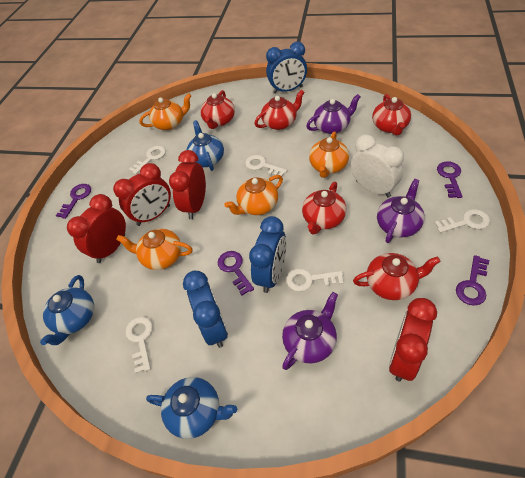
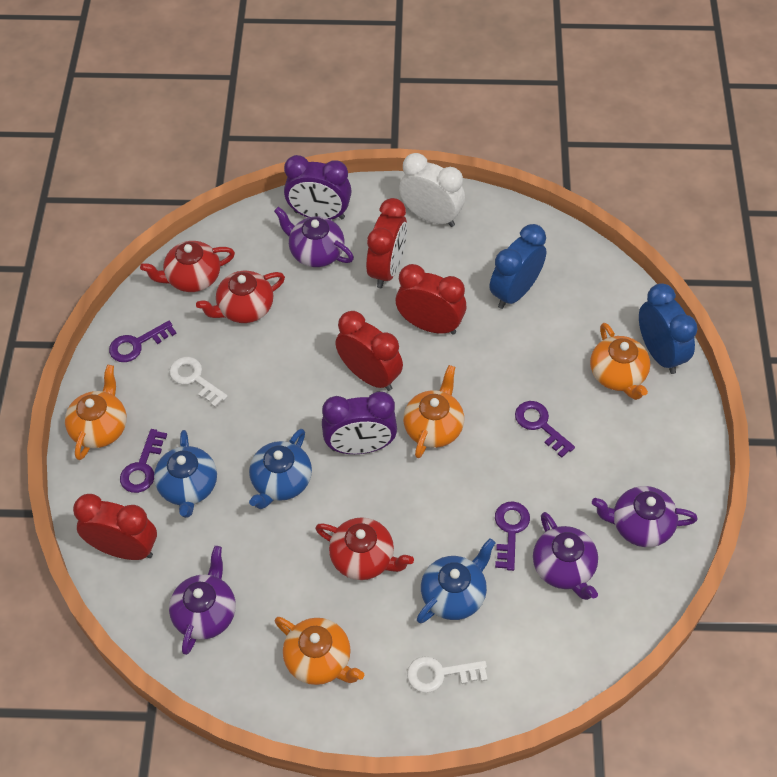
blue clock: [183,271,228,348] [249,216,286,293] [266,42,307,94] = 3 -> [490,224,546,309] [639,283,698,374] = 2
purple clock: none = 0 -> [284,155,352,220] [322,392,397,454] = 2
purple teapot: [282,292,338,370] [306,94,361,134] [377,179,425,243] = 3 -> [169,546,236,655] [274,207,354,267] [533,512,598,600] [592,486,698,547] = 4
red teapot: [200,90,235,129] [254,90,305,130] [302,182,346,235] [353,253,441,300] [372,94,411,136] = 5 -> [140,241,235,292] [196,271,285,323] [315,517,414,580] = 3
white key: [125,317,153,374] [129,146,166,174] [245,155,287,176] [286,268,344,292] [434,209,490,233] = 5 -> [169,357,228,407] [407,656,487,693] = 2

